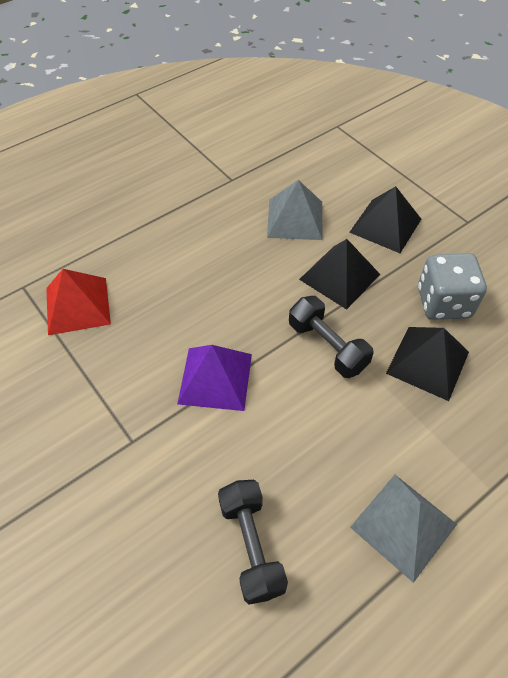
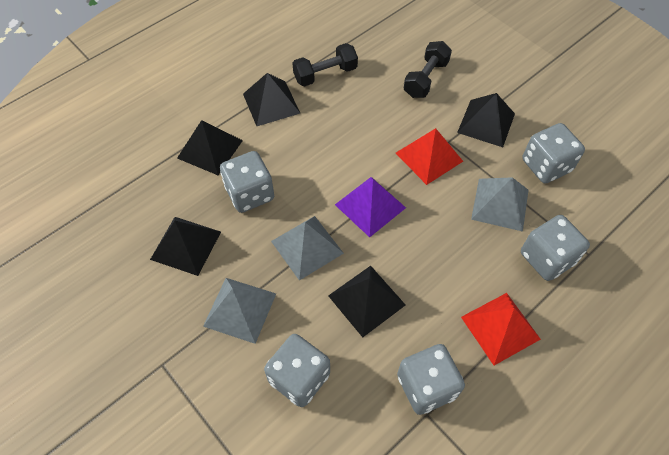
black pyramid: [299,239,380,310] [349,186,421,253] [386,327,469,401] = 3 -> [150,217,221,276] [177,120,243,175] [243,73,300,126] [328,266,405,337] [457,93,515,147] = 5
grey dice: [418,253,487,320] = 1 -> [220,151,274,213] [264,334,330,407] [397,344,465,415] [521,215,590,281] [522,123,585,184] = 5
grey pyramid: [267,180,323,240] [350,475,457,583] = 2 -> [203,278,276,344] [271,216,344,281] [471,177,529,232] = 3
red pyramid: [46,269,111,335] = 1 -> [396,128,463,185] [461,293,541,365] = 2

